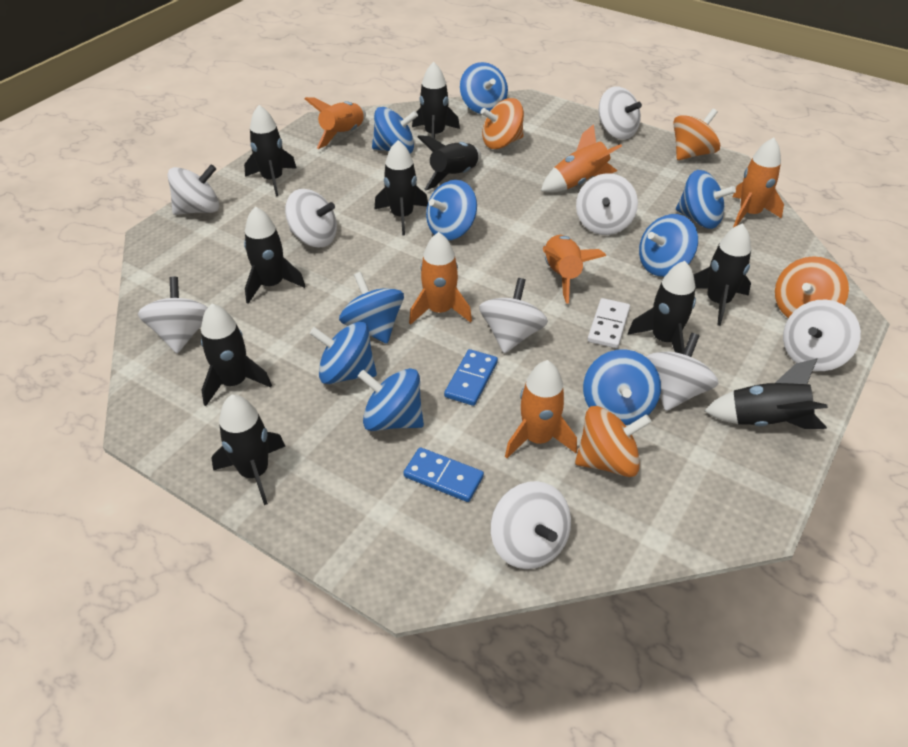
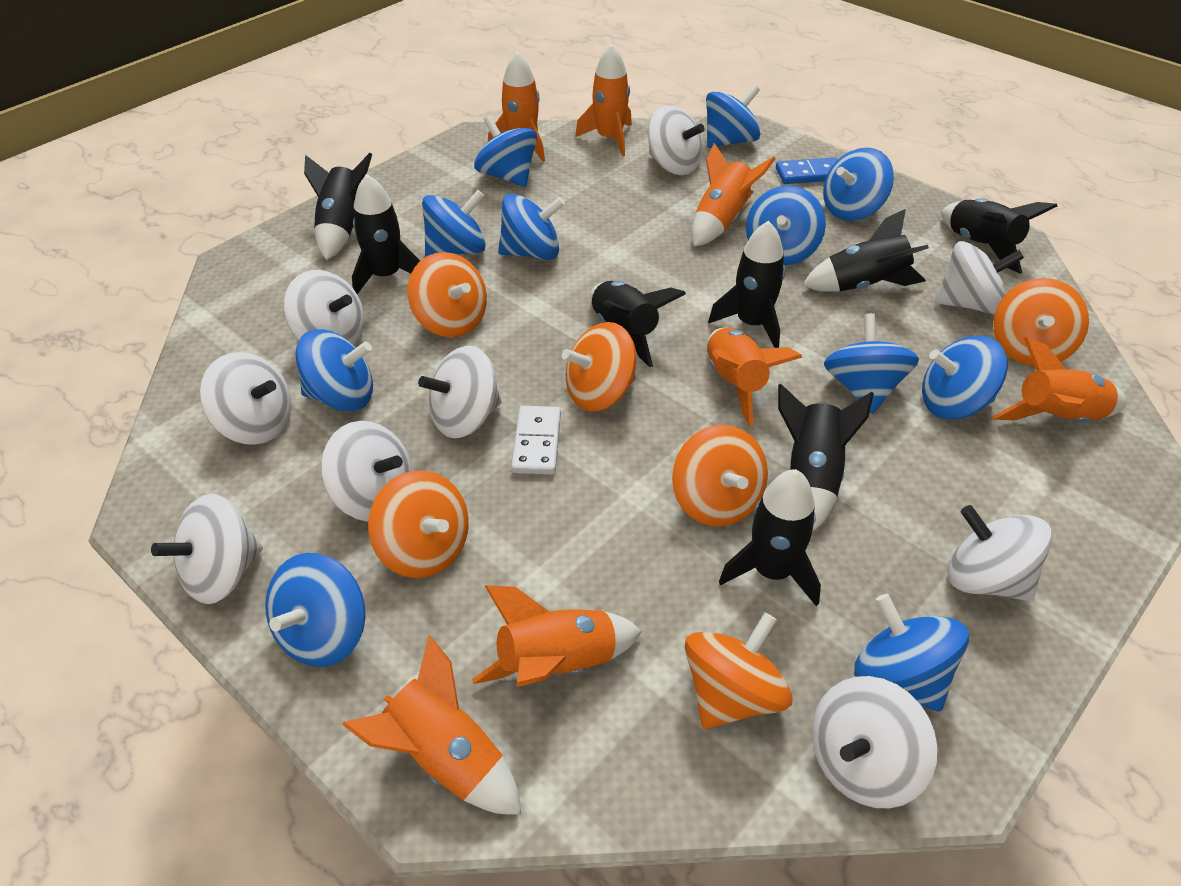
black rocket: [201,304,272,406] [212,395,285,505] [244,105,297,196] [244,206,306,304] [374,140,428,235] [412,62,460,139] [418,135,481,190] [628,261,696,354] [693,223,751,326] [705,358,828,429] = 10 -> [304,153,372,260] [352,174,420,294] [590,281,686,367] [708,221,785,348] [719,469,821,606] [778,383,874,532] [803,209,929,292] [941,198,1057,274] = 8
blue domino: [403,447,484,502] [444,349,498,406] = 2 -> [776,157,838,184] = 1
blue spinning top: [309,322,377,384] [339,272,404,344] [358,368,424,431] [372,107,418,153] [426,180,477,240] [460,62,508,114] [583,349,661,425] [639,214,698,277] [676,170,736,229] = 9 -> [265,553,365,667] [296,329,373,412] [422,190,486,257] [474,115,537,187] [498,194,565,260] [706,85,760,148] [746,186,826,265] [823,148,894,221] [824,313,919,414] [854,594,969,712] [922,336,1008,420] = 11
orange rocket: [304,97,366,149] [409,232,472,325] [505,360,577,458] [541,124,622,193] [543,235,606,304] [733,137,784,227] = 6 -> [342,636,521,815] [472,585,642,687] [488,51,545,162] [575,44,632,156] [691,143,775,246] [707,328,802,427] [992,337,1127,422] = 7
orange spinning top: [481,98,524,149] [575,406,651,477] [674,108,720,160] [775,256,849,318] = 4 -> [368,471,469,578] [407,252,487,337] [562,322,636,412] [672,425,768,527] [685,612,792,729] [993,278,1089,366] = 6

